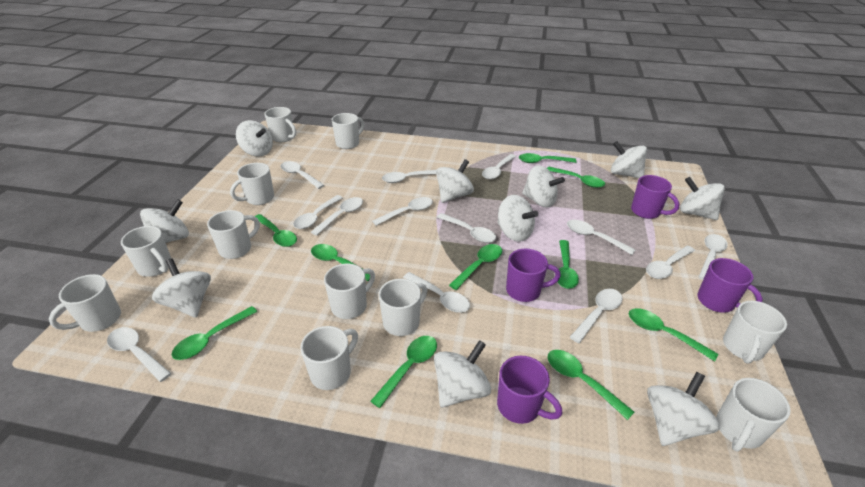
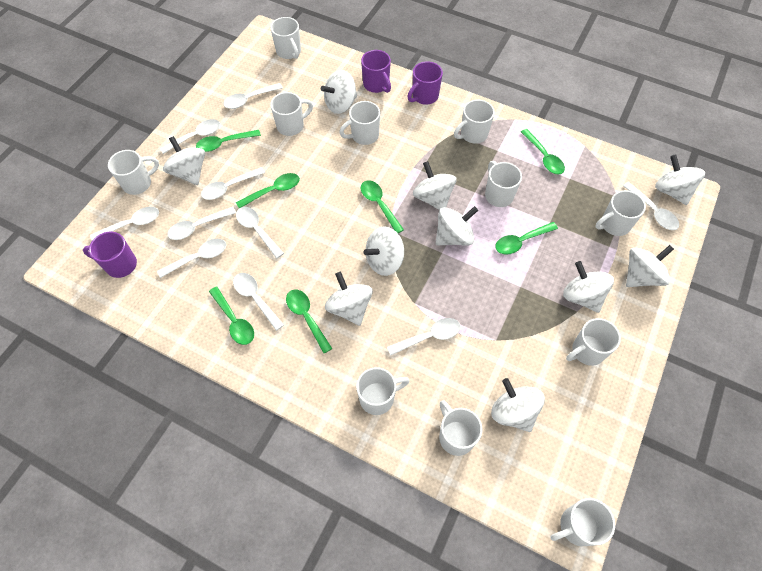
green spoon: [172,306,257,360] [255,214,297,247] [311,244,370,281] [370,336,437,408] [449,244,502,290] [519,153,577,163] [547,167,605,188] [548,350,634,420] [558,240,579,289] [629,308,718,361] = 10 -> [196,130,261,152] [209,287,254,345] [236,173,300,208] [286,289,333,353] [360,180,404,233] [495,222,558,255] [521,129,565,175] = 7
purple mug: [497,356,562,424] [506,249,561,302] [631,175,680,219] [697,258,763,313] = 4 -> [83,232,137,278] [361,50,391,93] [407,61,443,105] = 3
white spoon: [107,327,171,382] [281,161,324,189] [293,195,343,229] [311,197,363,236] [372,197,433,226] [382,170,436,183] [403,272,470,313] [437,213,496,243] [482,154,516,179] [567,220,635,255] [570,289,622,343] [646,245,695,279] [699,234,728,280] = 13 -> [90,207,159,240] [157,239,226,278] [160,119,220,154] [167,207,236,240] [201,167,265,200] [223,83,283,109] [233,273,284,331] [236,207,284,259] [387,318,461,356] [623,182,679,230] = 10

